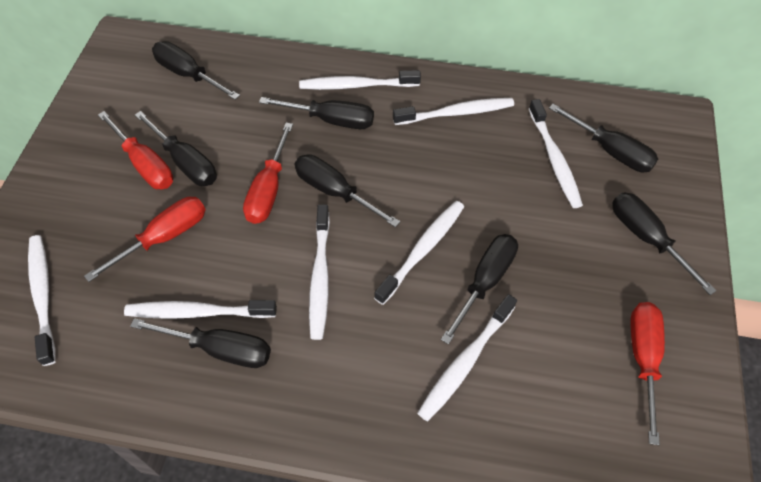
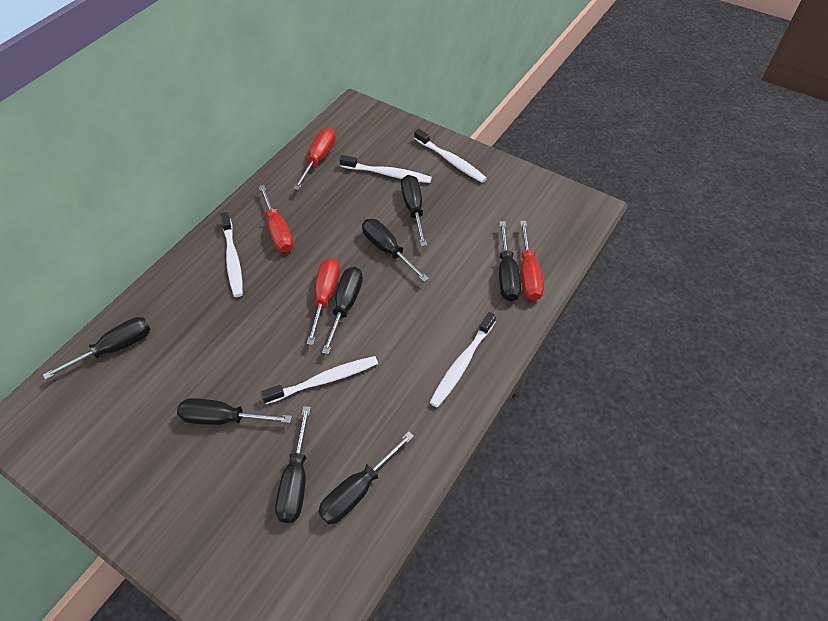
white toothbrush: [28,235,56,366] [124,300,277,319] [299,70,421,90] [309,205,330,340] [374,201,464,305] [393,98,514,125] [417,294,517,421] [529,99,583,208] = 8 -> [220,212,243,297] [261,356,378,404] [339,155,432,183] [414,128,487,183] [429,312,496,407] = 5

